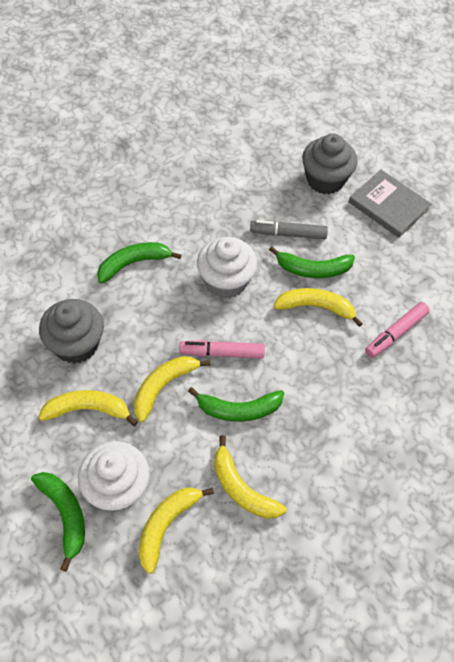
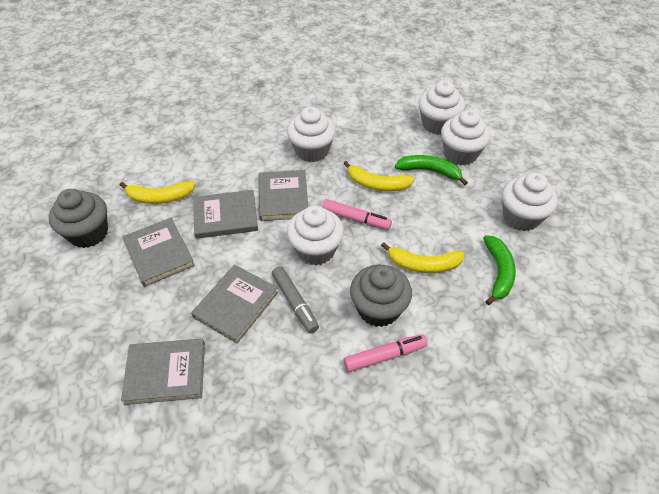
green banana: [31,472,85,572] [97,242,181,284] [188,387,284,422] [269,246,355,278] = 4 -> [395,155,468,185] [483,235,516,305] = 2
grey book: [349,170,431,238] = 1 -> [121,338,205,405] [123,218,195,287] [191,264,278,344] [193,190,258,239] [259,170,308,221] = 5
white cupcake: [78,441,150,511] [197,237,257,299] = 2 -> [287,107,336,162] [287,205,344,265] [419,80,465,135] [441,110,490,165] [502,173,558,231] = 5
yellow banana: [39,390,138,426] [134,356,211,422] [138,487,214,574] [214,435,286,519] [273,288,363,327] = 5 -> [120,181,195,204] [343,161,415,192] [381,243,465,273] = 3

